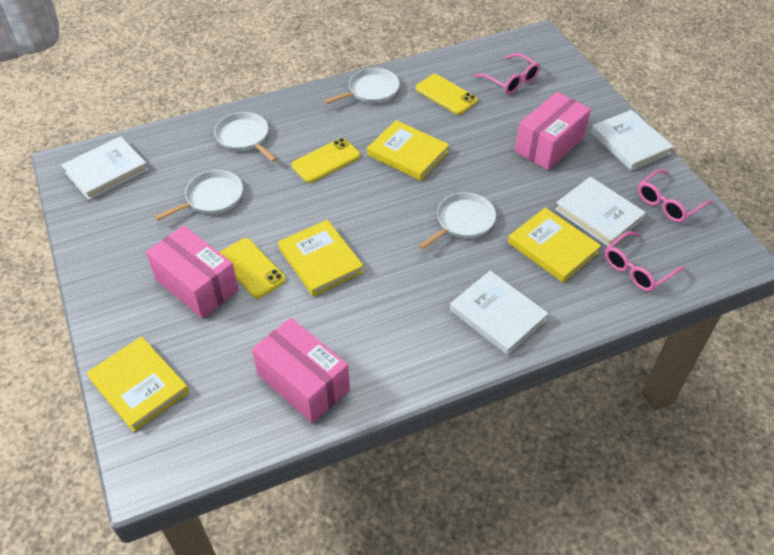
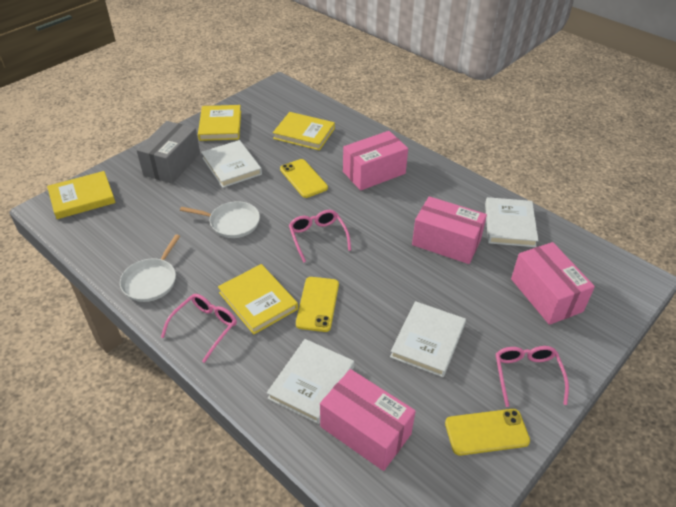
grey box: none = 0 -> [136,121,200,184] = 1
pink box: [146,225,239,319] [252,318,350,423] [515,92,591,170] = 3 -> [320,369,416,471] [343,131,408,191] [412,196,487,264] [511,242,595,325] = 4
white pan: [155,170,243,221] [214,112,277,162] [324,68,400,104] [419,192,496,249] = 4 -> [120,234,180,302] [180,201,260,238] = 2

